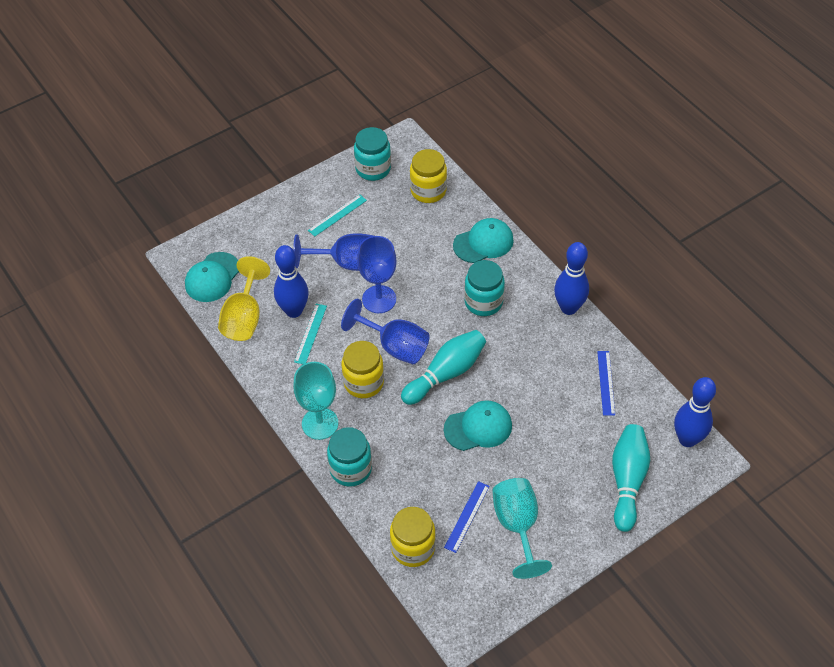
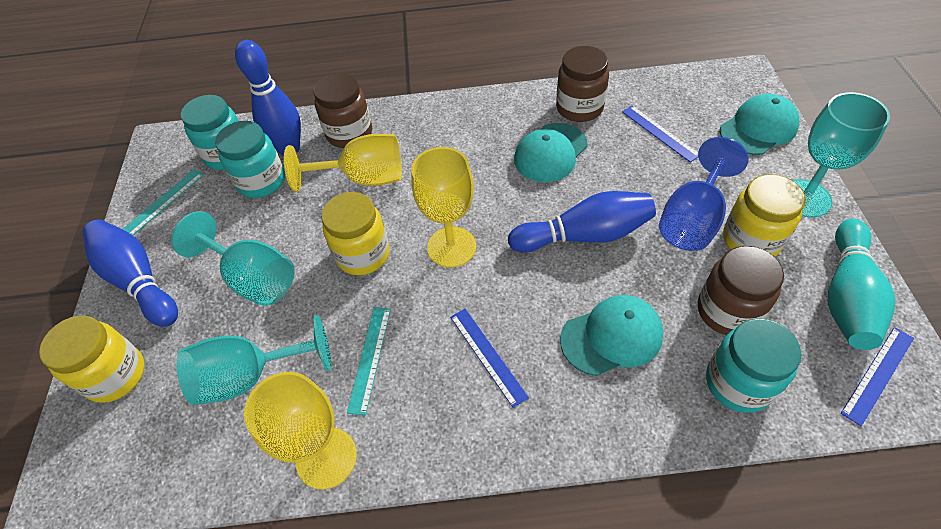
blue goblet: [293,233,374,271] [341,299,429,364] [357,236,397,313] = 3 -> [659,137,749,251] = 1
blue ruler: [444,481,490,553] [597,351,615,416] = 2 -> [450,309,529,408] [622,106,698,162] [841,327,914,426] = 3
brown jar: none = 0 -> [314,73,372,148] [556,46,609,122] [698,246,784,335] = 3
turquoise bowling pin: [401,330,486,405] [612,424,650,532] = 2 -> [828,219,895,350] = 1
turquoise goblet: [293,362,338,440] [492,478,552,579] = 2 -> [171,211,295,306] [177,315,331,405] [792,92,890,218] = 3
yellow goblet: [218,256,270,341] = 1 -> [244,372,357,490] [284,134,402,192] [411,147,476,268] = 3

